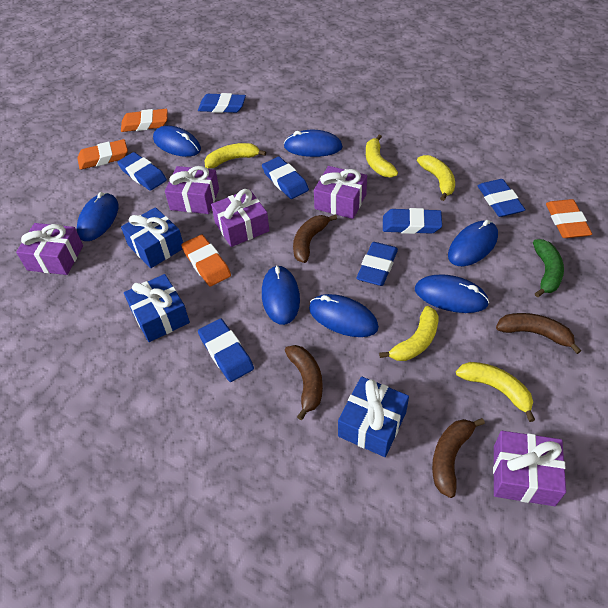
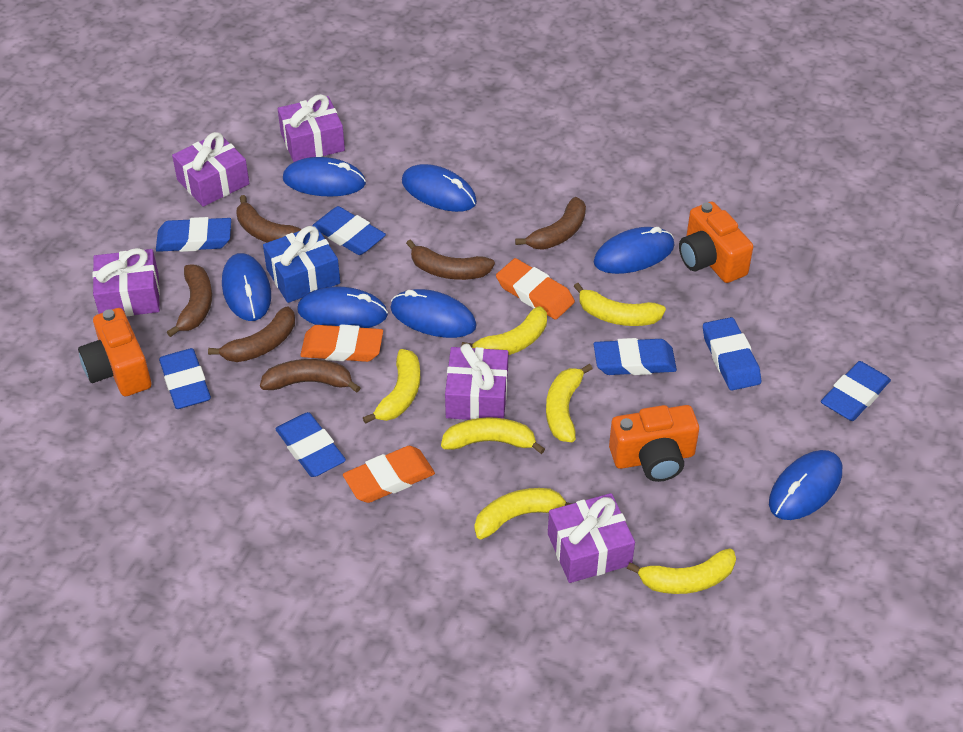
blue gift: [121,207,183,268] [124,274,190,342] [338,376,409,457] = 3 -> [263,225,340,303] = 1
brown banana: [285,345,323,420] [293,214,337,263] [432,418,485,498] [496,313,581,354] = 4 -> [167,264,212,337] [208,307,295,362] [237,195,301,243] [260,359,361,393] [406,239,495,280] [515,197,586,250] = 6
green banana: [533,239,564,298] = 1 -> none = 0
orange camera: none = 0 -> [78,308,151,396] [609,405,699,482] [679,202,753,283] = 3
orange eraser: [77,139,128,170] [121,109,167,132] [181,235,231,287] [546,199,592,238] = 4 -> [300,324,383,362] [343,446,435,503] [496,258,575,320] = 3
yellow banana: [204,143,266,168] [366,135,398,178] [379,306,439,361] [417,155,455,201] [456,362,535,422] = 5 -> [363,349,420,424] [441,417,545,454] [462,306,547,355] [475,488,572,539] [546,364,593,442] [573,283,666,326] [627,549,736,594] = 7

